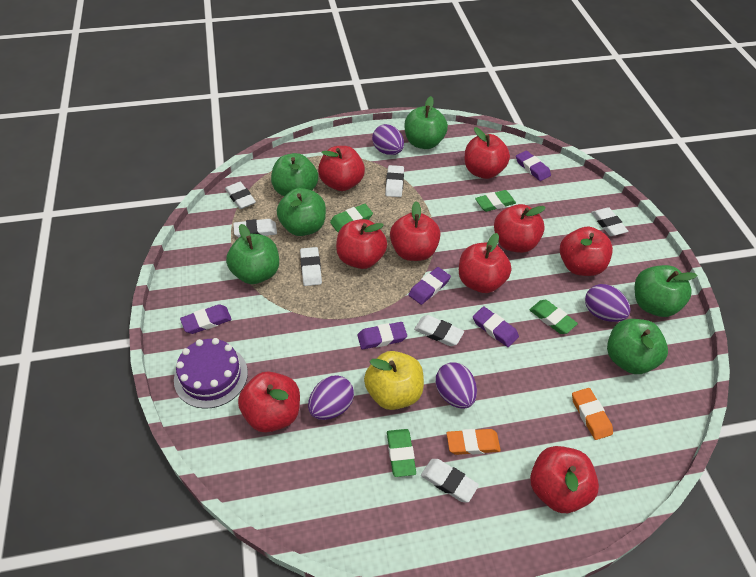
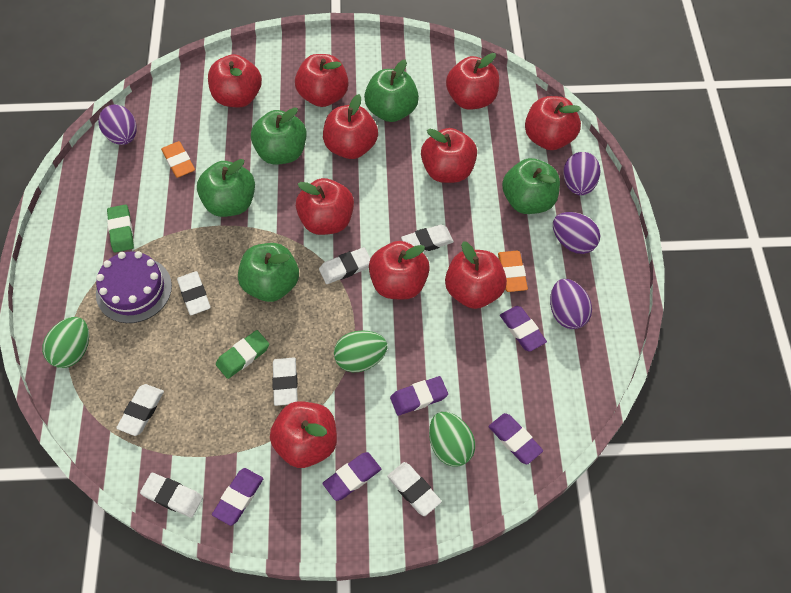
green apple: [226,224,279,284] [271,153,318,196] [277,188,326,236] [404,96,448,149] [607,319,668,374] [635,265,697,317] = 6 -> [197,159,255,217] [238,243,299,302] [251,107,307,165] [364,59,419,122] [502,158,560,214] = 5
green egg: none = 0 -> [42,317,89,368] [334,330,387,372] [429,412,475,467] = 3
green eraser: [330,204,373,232] [387,429,416,477] [475,190,516,212] [529,300,578,334] = 4 -> [107,205,134,253] [216,330,269,379] = 2
red apple: [238,371,300,433] [318,146,365,191] [336,219,387,269] [390,201,441,261] [459,233,511,293] [465,127,510,179] [494,204,546,253] [530,446,599,513] [560,227,613,276] = 9 -> [208,54,262,107] [270,401,337,468] [295,54,348,107] [296,178,354,235] [323,94,378,159] [369,241,430,299] [421,128,477,183] [445,241,507,309] [446,53,499,110] [525,96,581,150] = 10
yellow apple: [364,351,424,410] = 1 -> none = 0

